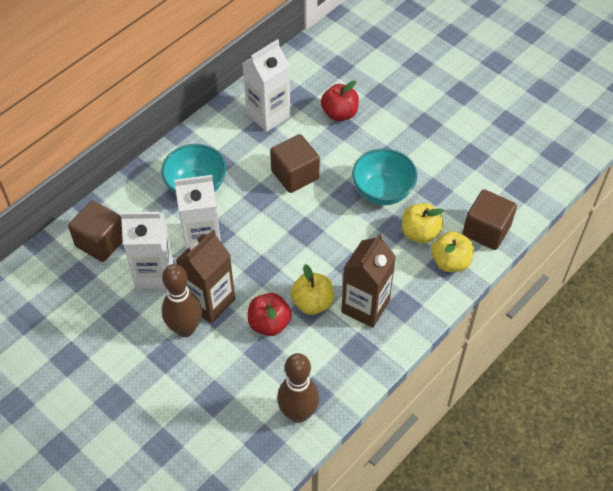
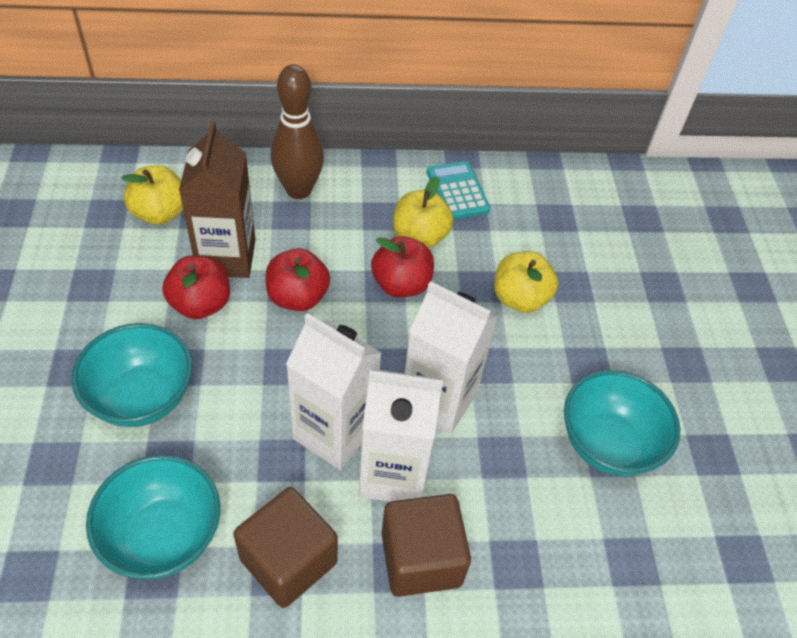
brown bowling pin: [162,264,202,337] [277,353,319,423] = 2 -> [271,64,324,199] = 1
brown carton: [176,230,235,323] [341,233,396,328] = 2 -> [179,121,256,278] = 1
brown cube: [68,201,123,262] [270,134,320,193] [463,189,517,250] = 3 -> [233,487,338,608] [381,494,471,597] = 2
red apple: [248,293,292,336] [321,80,359,121] = 2 -> [163,255,230,319] [265,248,330,311] [371,236,434,298] = 3
turquoise bowl: [161,144,226,194] [352,149,417,205] = 2 -> [71,323,192,427] [86,455,220,579] [564,370,680,476] = 3
turquoise calculator: none = 0 -> [427,161,490,219] = 1

